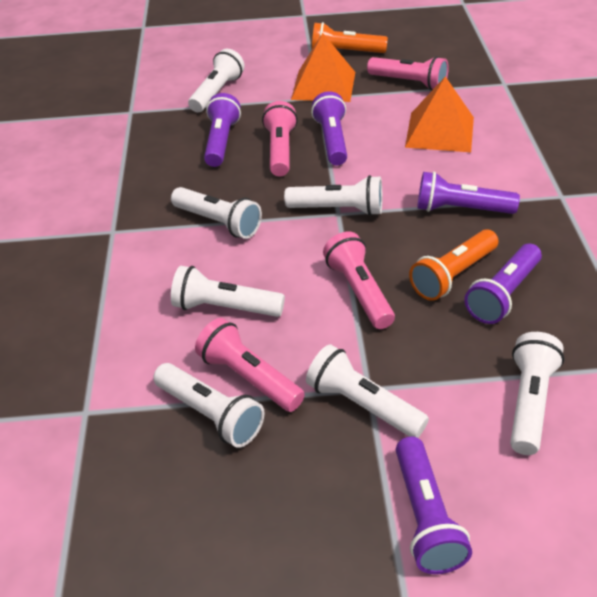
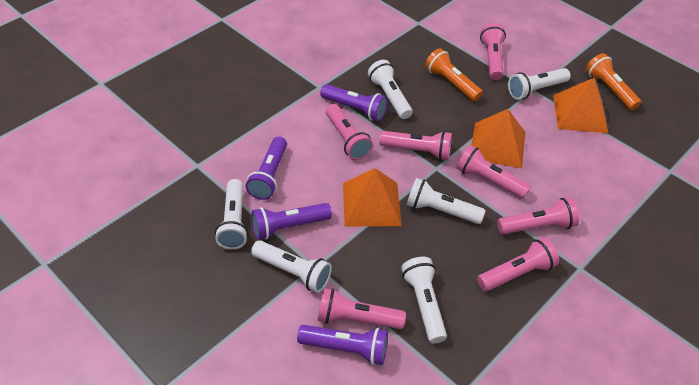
orange pyramid: [291,33,355,102] [405,76,474,152] = 2 -> [343,168,402,227] [472,109,525,169] [553,78,608,133] = 3
pink flashlight: [195,318,305,412] [262,101,298,176] [323,232,395,329] [367,56,449,91] = 4 -> [317,288,406,329] [326,104,373,160] [379,131,452,160] [456,145,531,199] [477,238,559,291] [480,23,506,80] [497,198,579,235] = 7
purple flashlight: [204,93,241,167] [311,91,347,165] [396,436,472,574] [417,171,520,214] [464,244,542,324] = 5 -> [245,137,287,200] [251,203,332,240] [297,325,388,365] [320,84,388,122] = 4
white flashlight: [153,363,265,448] [171,187,262,239] [171,265,285,317] [188,49,245,112] [284,175,382,216] [306,344,429,438] [510,332,564,455] = 7 -> [215,179,248,250] [251,240,332,293] [368,60,413,119] [401,257,447,343] [407,178,486,224] [508,68,571,100] = 6

